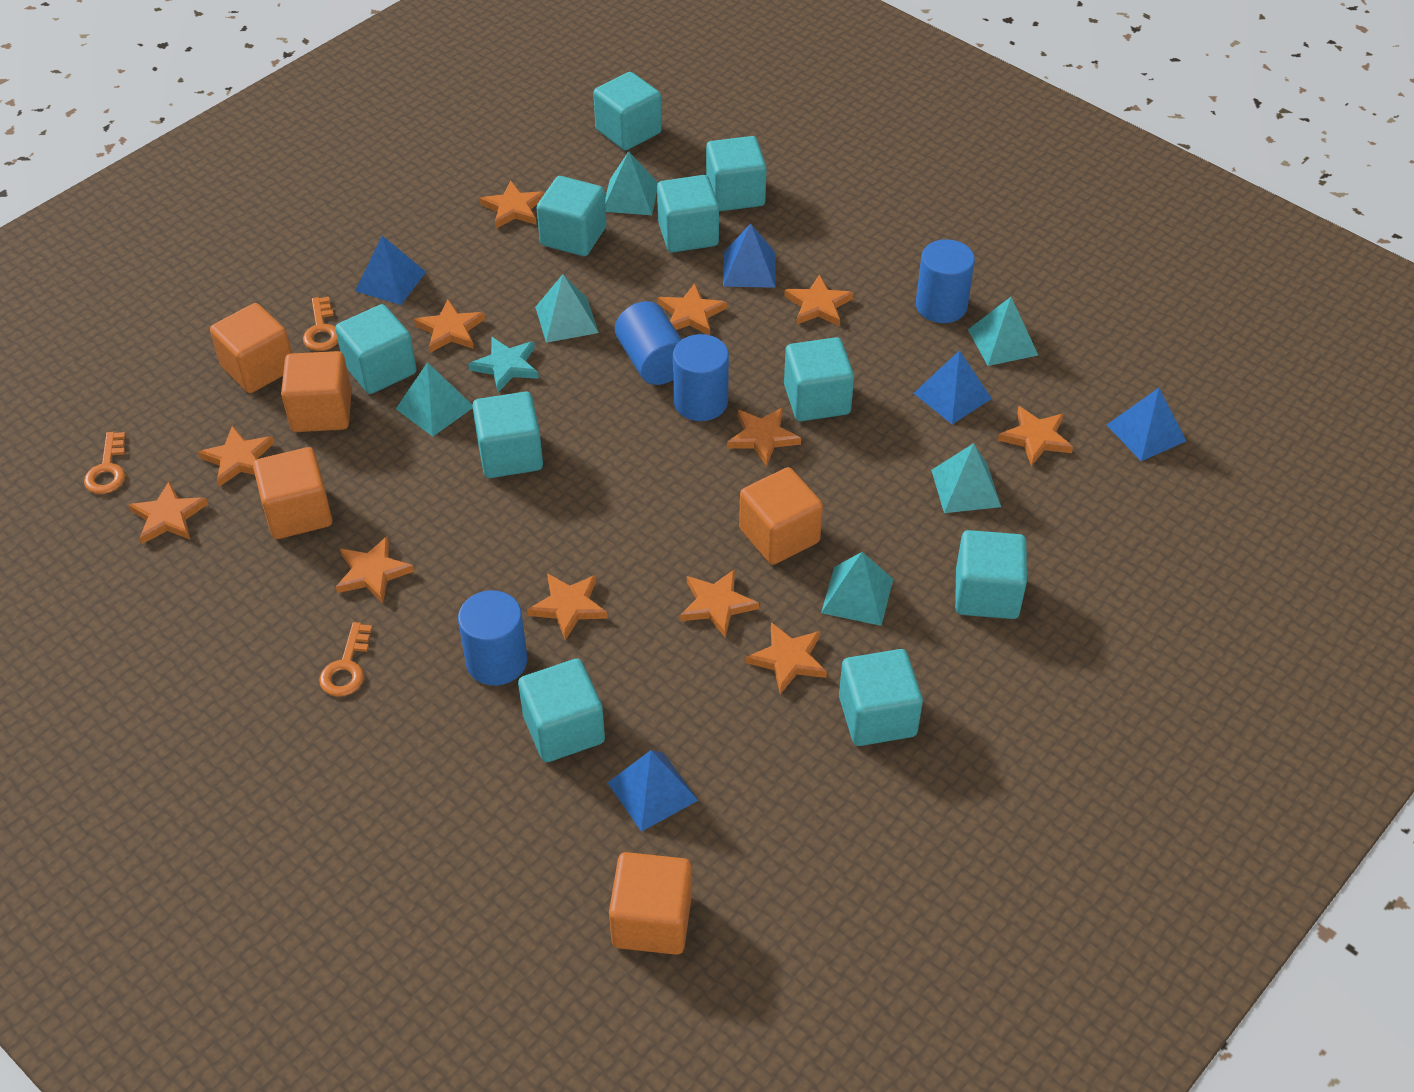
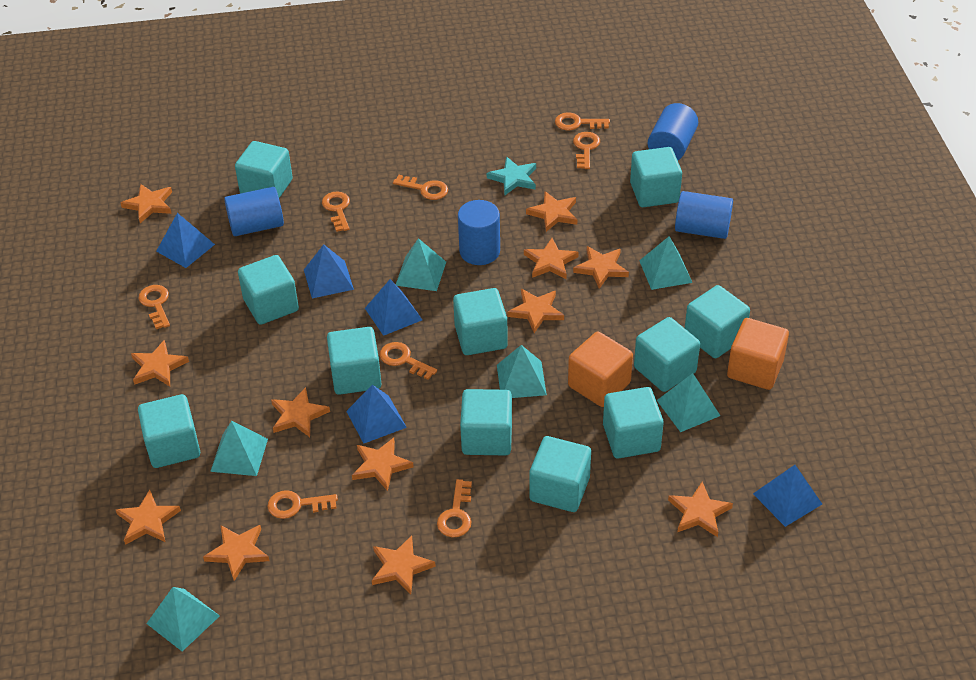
orange cube: [210,303,292,393] [253,447,333,539] [281,351,352,432] [609,852,692,955] [739,467,823,565] = 5 -> [568,332,633,407] [727,318,789,390] = 2
orange key: [84,432,126,494] [303,297,338,351] [319,622,372,697] = 3 -> [139,285,170,329] [267,490,338,519] [322,192,350,232] [380,342,437,380] [393,175,448,200] [437,479,472,537] [555,112,610,130] [573,132,600,169] = 8
turquoise cube: [335,304,416,394] [472,392,543,478] [518,659,605,762] [537,176,607,256] [593,72,662,150] [657,175,719,252] [706,136,767,211] [784,337,854,421] [839,649,923,746] [955,530,1027,619] = 10 -> [138,394,200,468] [235,141,293,198] [238,255,299,325] [327,327,382,395] [453,288,508,355] [460,389,512,456] [529,436,591,512] [603,387,664,459] [630,147,682,207] [634,317,700,392] [685,285,750,358] = 11

